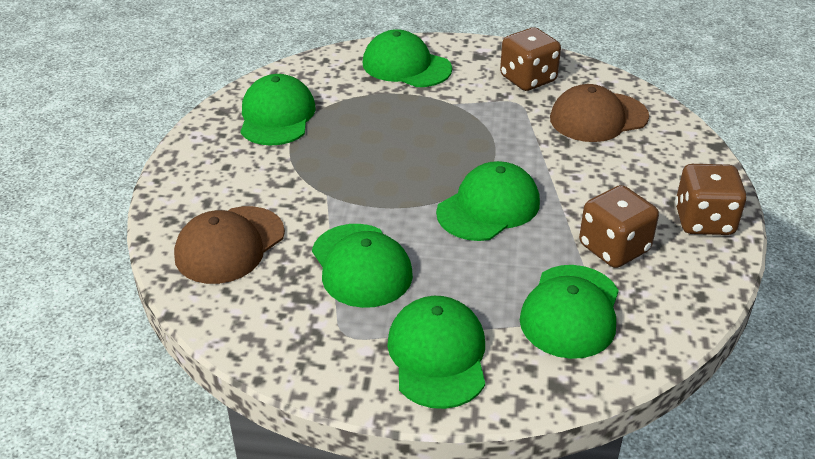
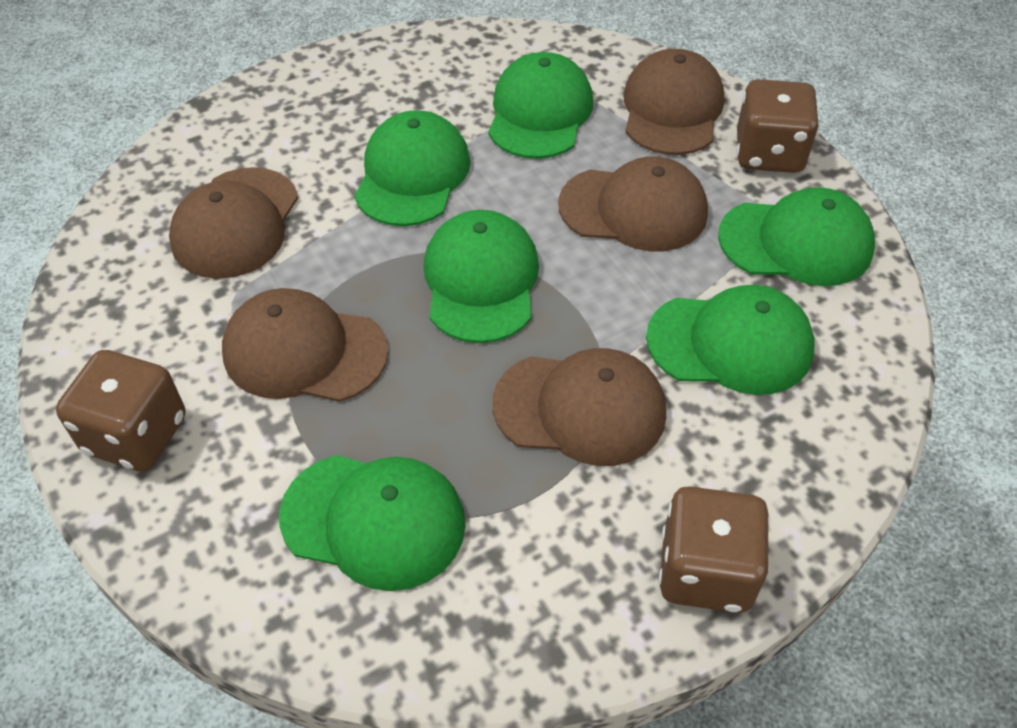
brown cap: [174,206,285,284] [550,84,649,142] = 2 -> [169,167,298,279] [222,288,389,402] [493,348,666,466] [558,156,708,251] [624,49,724,155] = 5

